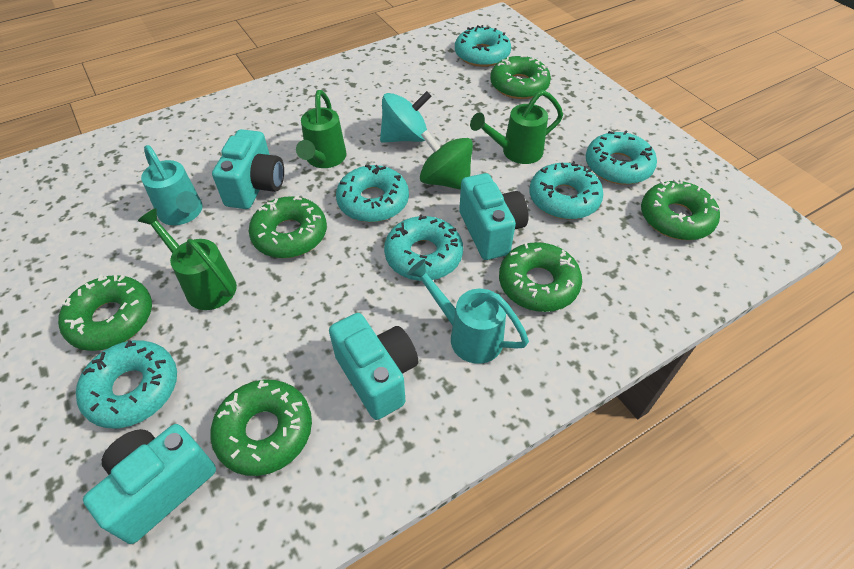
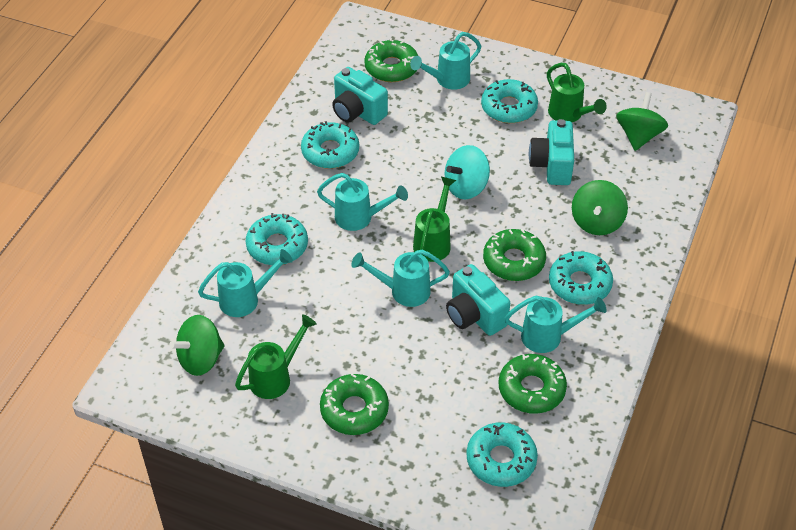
green donut: [58,275,152,351] [210,380,312,476] [249,195,327,258] [490,54,551,99] [499,242,582,312] [641,179,720,240] = 6 -> [320,374,389,435] [364,39,418,82] [483,229,546,281] [499,354,567,414] = 4
green spinning top: [420,130,473,190] = 1 -> [170,315,225,376] [572,180,628,235] [616,92,668,151] = 3
turquoise camera: [83,424,216,544] [212,129,284,209] [329,313,419,420] [459,173,529,260] = 4 -> [332,67,388,125] [446,264,510,336] [529,119,574,185] = 3
turquoise donut: [76,340,177,428] [336,165,409,222] [384,214,463,281] [455,25,511,67] [529,161,603,220] [586,130,657,185] = 6 -> [246,213,308,265] [301,121,359,169] [466,422,538,487] [481,79,538,123] [549,251,613,305] = 5
turquoise watering can: [141,145,203,225] [407,259,529,364] = 2 -> [198,249,293,317] [317,173,408,231] [351,250,450,307] [410,32,481,90] [504,296,607,353] = 5

